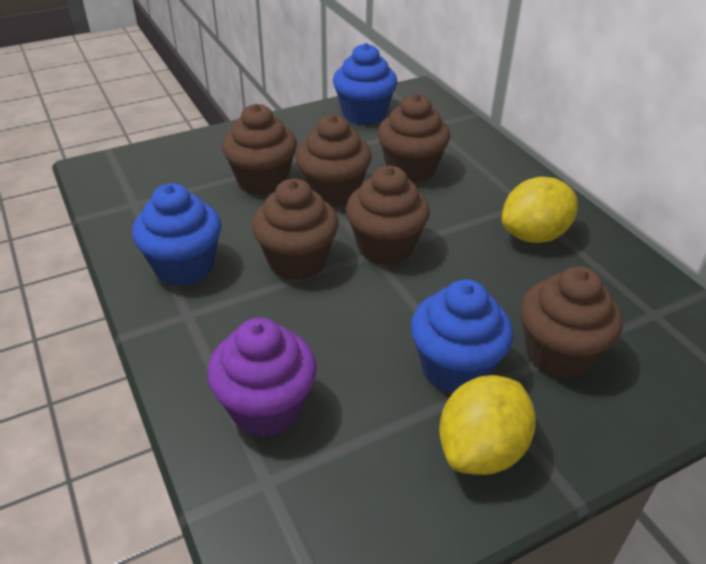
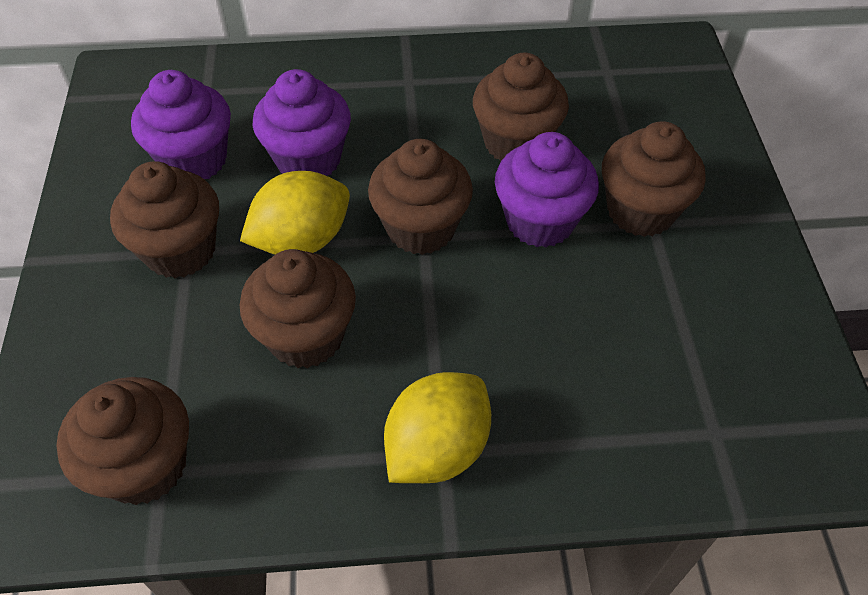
blue cupcake: [132,183,221,286] [333,43,397,125] [411,279,513,393] = 3 -> none = 0
purple cupcake: [207,318,317,437] = 1 -> [131,70,231,179] [253,69,351,176] [495,132,599,247] = 3

